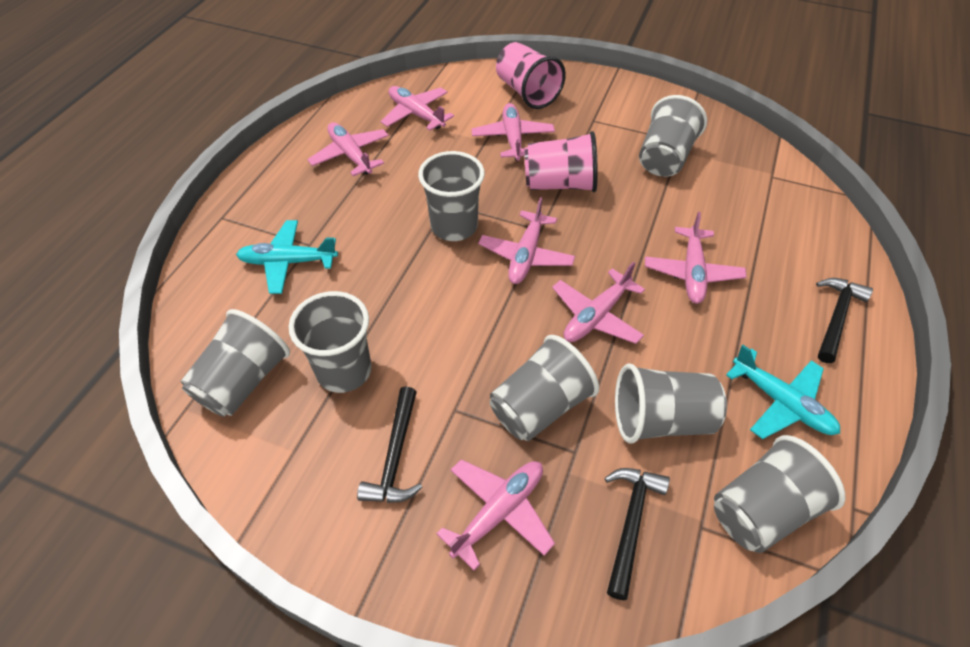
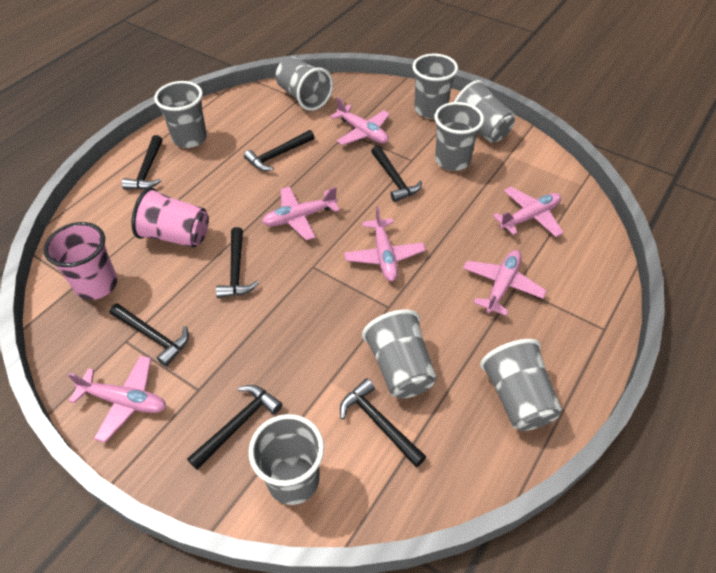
black hammer: [357,387,422,503] [605,468,670,600] [816,278,873,363] = 3 -> [109,303,189,367] [122,135,163,190] [187,385,283,470] [216,227,259,298] [244,130,315,171] [340,378,426,467] [371,145,422,202] = 7
grey cup: [181,309,290,417] [289,291,372,393] [418,151,485,241] [490,335,599,441] [615,363,727,444] [639,95,707,177] [714,435,846,553] = 7 -> [154,81,207,148] [249,414,324,505] [276,57,333,111] [362,309,437,399] [412,54,458,119] [434,102,484,171] [454,80,515,143] [480,339,562,431] = 8
pink plane: [307,122,389,176] [381,86,454,131] [436,459,555,571] [471,103,555,161] [478,197,575,284] [552,262,645,344] [645,212,746,304] = 7 -> [67,355,166,443] [262,186,340,241] [330,97,390,145] [344,206,426,281] [463,250,547,316] [493,187,564,237] = 6
turquoise plane: [236,220,338,294] [726,345,840,439] = 2 -> none = 0

